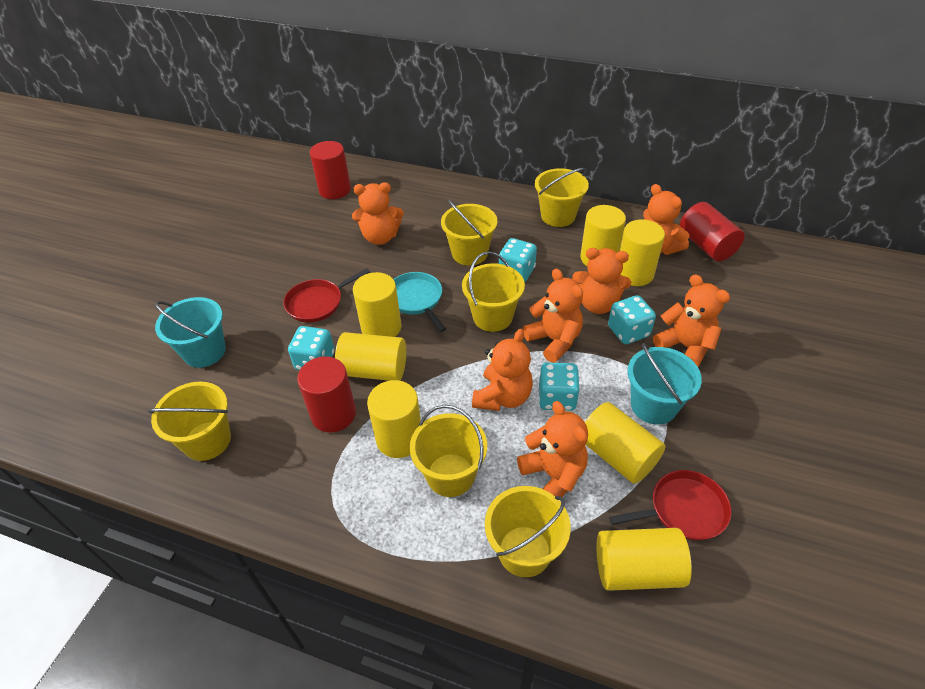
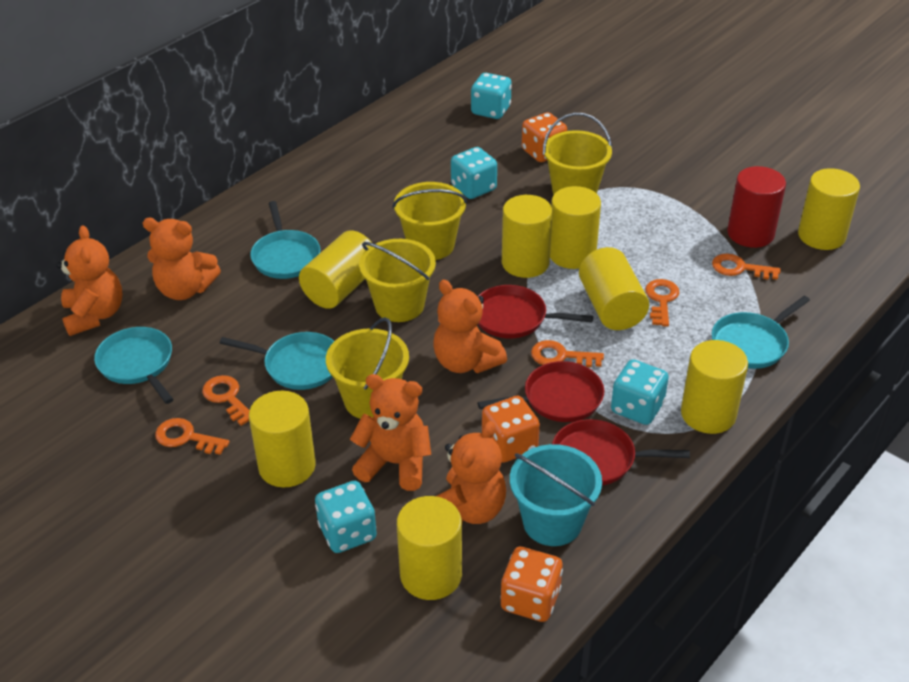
orange dice: none = 0 -> [482,396,540,463] [500,547,563,622] [522,112,567,162] = 3
orange key: none = 0 -> [155,418,229,455] [202,375,250,426] [531,340,604,367] [645,279,679,326] [712,253,780,280] = 5
orange teddy bear: [352,182,404,245] [472,329,533,411] [517,401,588,497] [523,269,583,363] [572,248,631,314] [643,184,690,255] [653,274,730,367] = 7 -> [57,226,123,336] [143,218,221,300] [350,374,431,491] [433,280,507,373] [436,421,506,524] = 5
red cylinder: [297,356,356,433] [310,141,351,199] [680,202,745,261] = 3 -> [727,166,786,248] = 1
red pan: [283,268,370,322] [609,470,732,540] = 2 -> [477,285,593,338] [478,361,604,422] [552,419,690,485] = 3
turquoise bucket: [155,297,226,368] [627,343,702,425] = 2 -> [510,444,602,546] = 1
turquoise pan: [393,272,446,332] = 1 -> [94,327,174,404] [220,332,334,390] [250,201,321,279] [712,296,810,369] = 4
yellow bucket: [147,382,231,461] [410,405,487,497] [441,199,497,266] [462,251,525,332] [485,486,571,577] [535,168,589,227] = 6 -> [326,317,409,419] [359,239,436,322] [392,182,467,260] [543,113,612,195] = 4
yellow cylinder: [335,332,406,381] [353,272,401,337] [367,380,421,458] [581,205,626,266] [585,402,666,484] [597,528,692,591] [620,220,665,286] = 7 -> [249,391,316,487] [299,230,372,309] [397,496,462,600] [502,195,553,278] [550,186,601,269] [579,247,649,330] [681,340,748,434] [798,168,860,250] = 8

